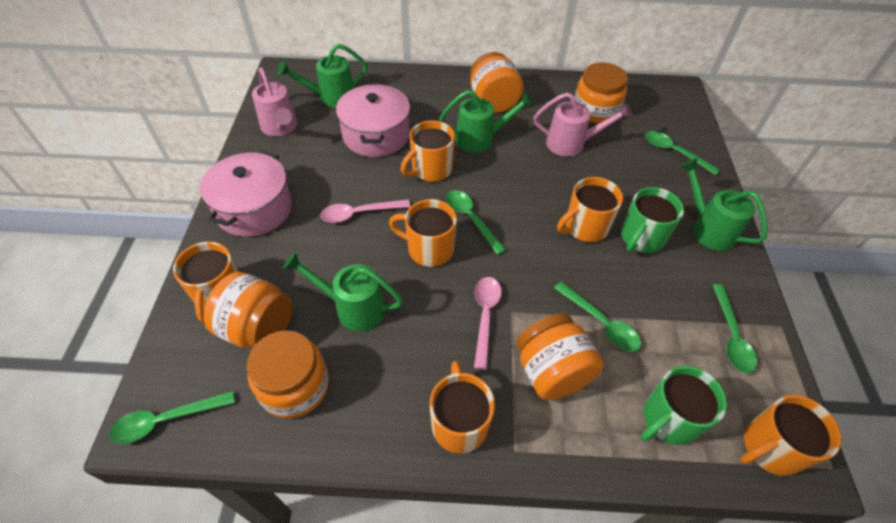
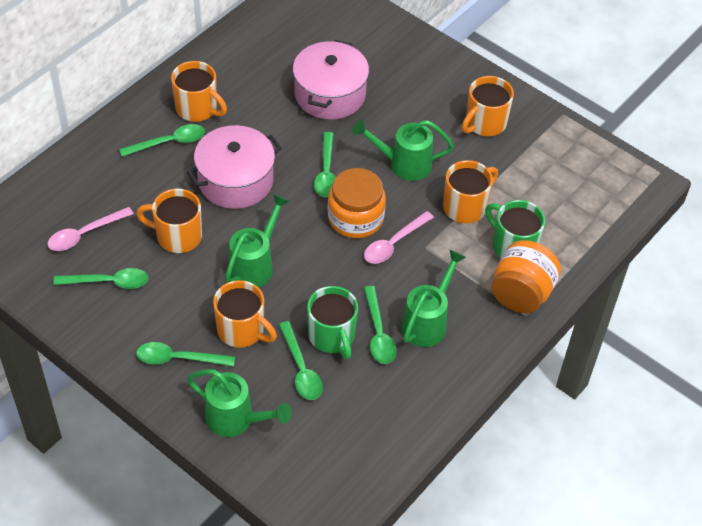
green spoon: [109,391,235,444] [446,190,506,255] [554,282,641,352] [645,131,720,175] [712,284,757,374] = 5 -> [53,268,149,289] [119,124,205,157] [136,342,235,366] [279,321,323,400] [314,132,336,197] [364,286,396,364] = 6
orange jar: [204,272,293,349] [247,331,329,418] [470,52,524,113] [516,313,604,400] [575,62,628,123] = 5 -> [328,168,386,238] [491,240,561,313] = 2
orange mug: [173,242,239,323] [389,199,457,267] [401,120,455,182] [430,361,495,454] [557,177,623,242] [740,395,842,476] = 6 -> [136,188,202,253] [171,61,227,122] [213,280,277,348] [443,160,498,223] [462,76,514,136] = 5
pink watering can: [252,67,298,136] [533,92,632,157] = 2 -> none = 0

